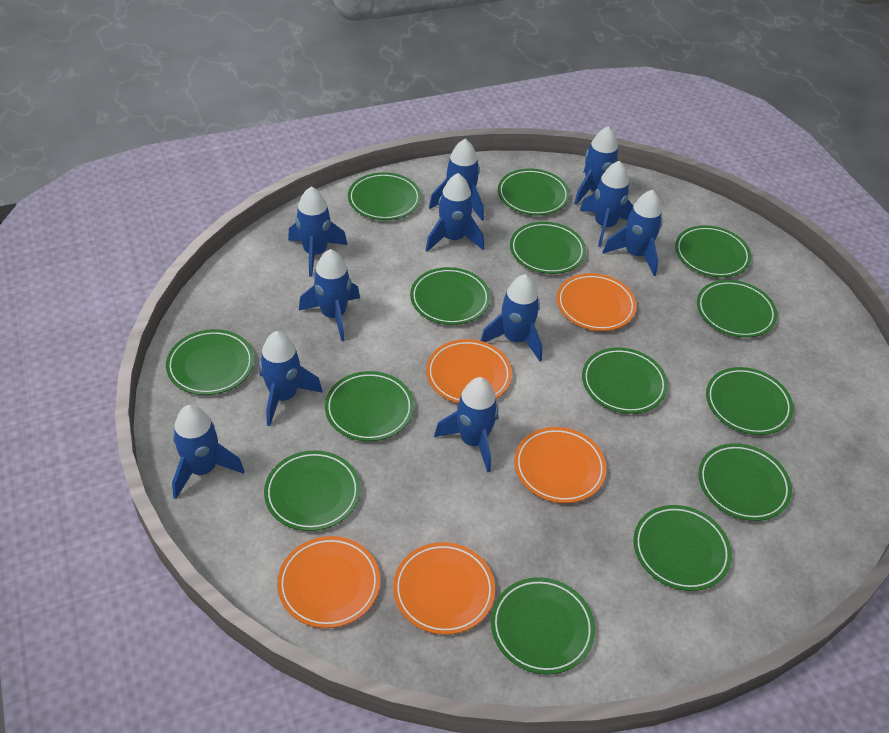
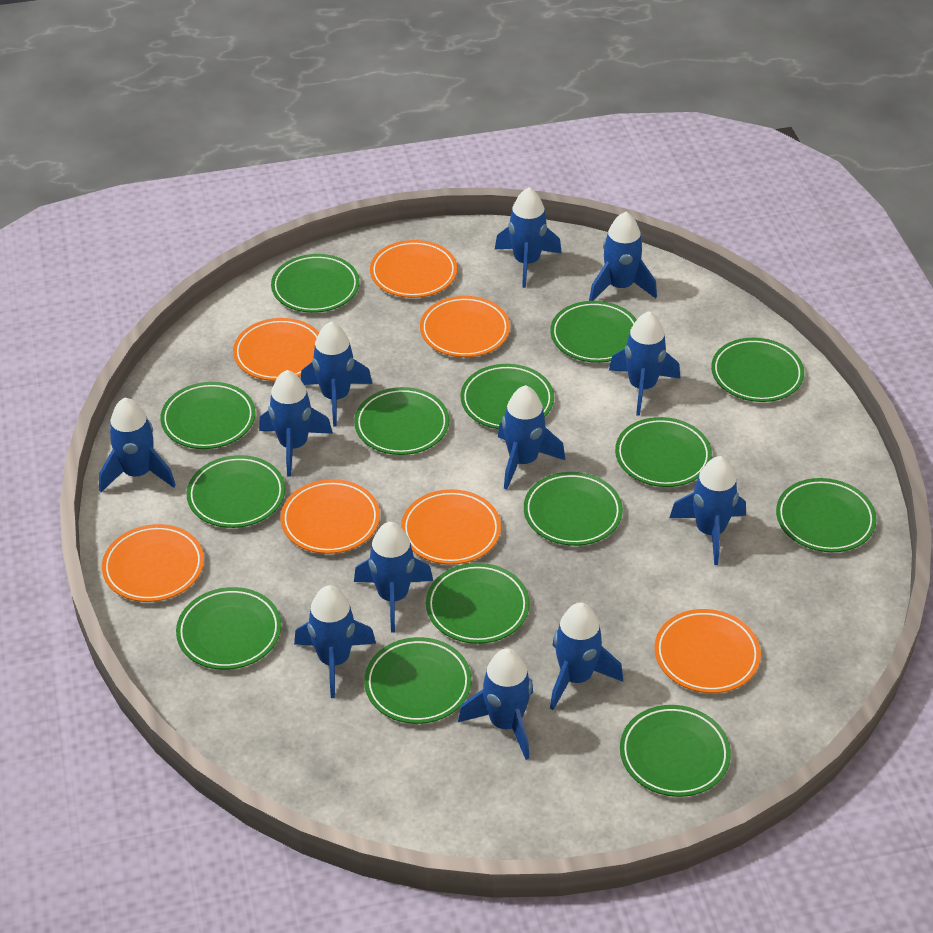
blue rocket: [172,405,244,499] [259,331,323,426] [288,186,347,277] [299,249,360,341] [426,173,484,252] [429,139,484,221] [434,377,499,473] [480,274,542,361] [574,126,618,205] [580,161,633,247] [603,190,663,276] = 11 -> [99,398,176,492] [259,370,333,476] [294,585,376,698] [301,322,372,427] [354,522,433,633] [458,648,533,760] [495,187,562,288] [498,385,565,490] [550,602,623,710] [589,212,657,301] [609,311,680,416] [669,456,746,565] = 12
orange plate: [277,536,380,628] [393,542,495,635] [426,339,512,403] [514,427,607,503] [557,273,637,331] = 5 -> [102,524,204,602] [233,318,319,381] [280,479,380,554] [370,240,457,298] [401,489,501,565] [420,296,510,357] [654,609,761,693] = 7

